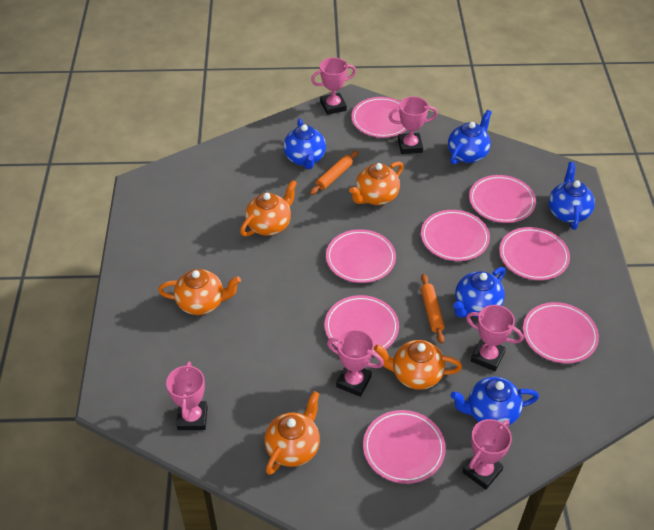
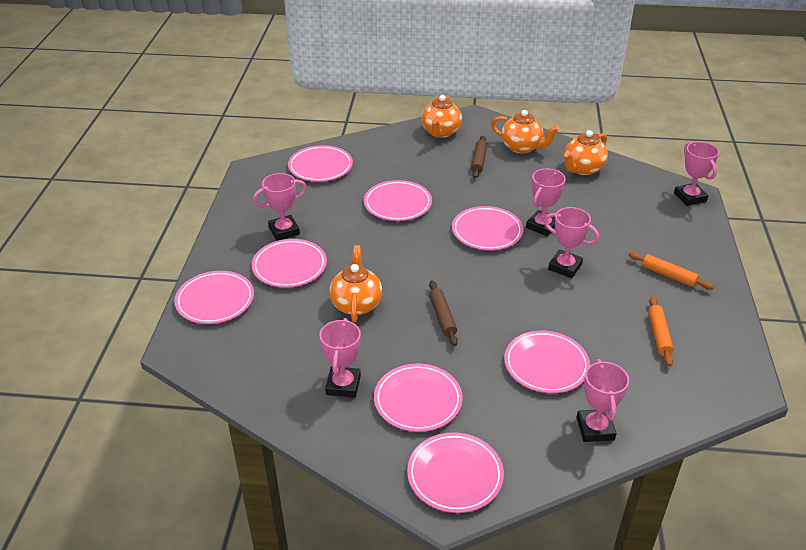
blue teapot: [283,118,326,169] [448,110,492,164] [450,377,539,426] [453,267,506,318] [549,162,595,230] = 5 -> none = 0
brown rolling pin: none = 0 -> [429,280,458,346] [471,135,487,178] = 2
orange teapot: [158,269,241,315] [240,180,297,237] [264,391,320,475] [349,161,403,205] [374,340,462,390] = 5 -> [329,245,382,322] [421,95,462,138] [491,110,559,154] [564,130,608,175] = 4

